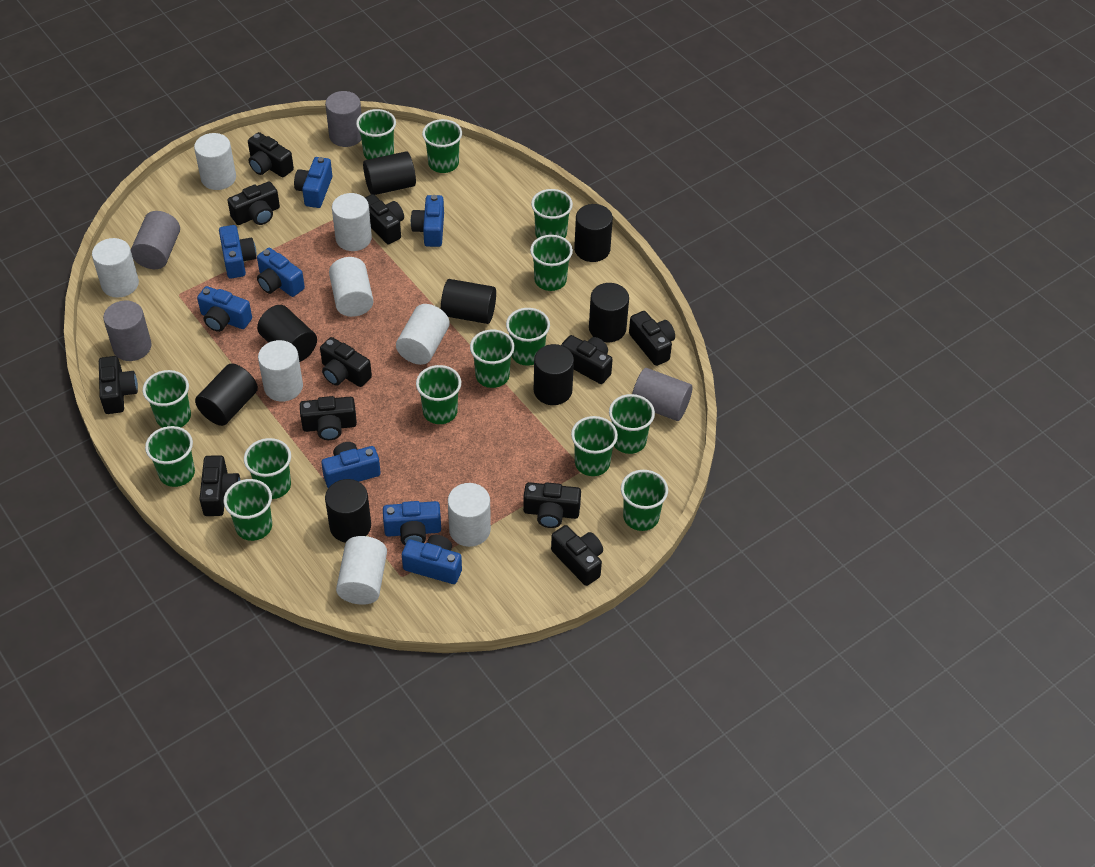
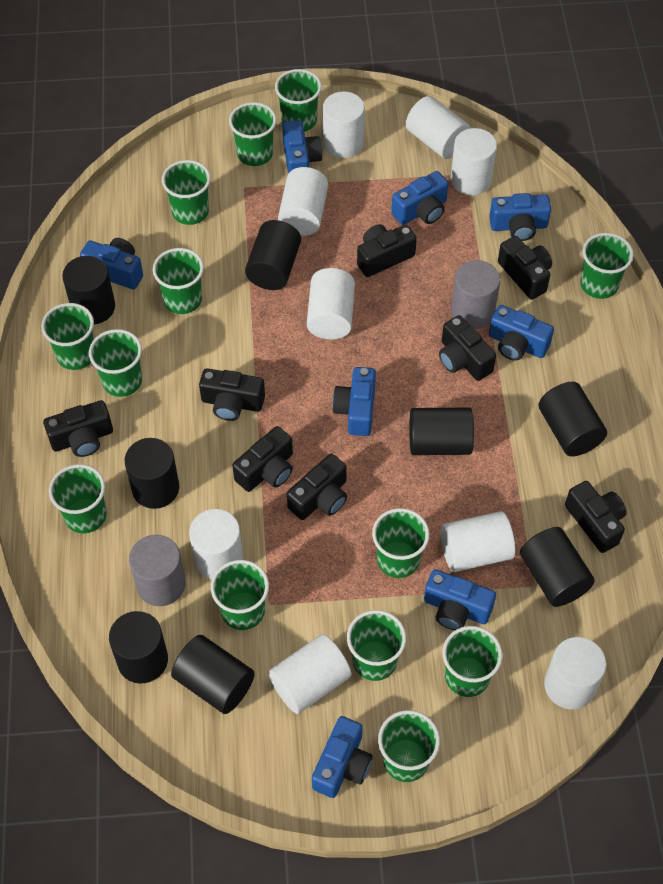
black camera: [99,356,138,414] [199,455,240,516] [227,181,280,225] [248,132,294,177] [300,396,357,440] [320,337,372,387] [365,194,404,244] [523,482,581,528] [551,525,603,586] [561,335,613,384] [629,311,675,366] = 11 -> [43,400,113,457] [199,368,265,421] [232,426,293,492] [287,454,347,520] [357,224,417,277] [439,315,496,381] [498,236,552,300] [565,481,626,553] = 8
green cup: [143,370,191,428] [145,426,195,487] [223,479,272,541] [244,438,291,499] [356,109,396,160] [416,365,461,424] [422,119,462,173] [470,330,515,388] [506,308,550,366] [530,235,573,291] [531,189,573,238] [571,416,618,476] [609,394,655,454] [621,470,668,531] = 14 -> [41,303,94,370] [49,464,107,533] [89,329,142,397] [153,248,204,314] [162,160,211,225] [211,560,269,630] [229,102,277,166] [275,69,322,132] [347,610,406,681] [372,508,429,578] [378,710,440,782] [443,626,502,697] [580,233,633,299] = 13
grey cylinder: [103,301,152,361] [131,211,180,269] [325,91,362,147] [632,368,692,421] = 4 -> [129,535,186,606] [451,260,500,329] = 2
white cylinder: [92,238,139,298] [194,133,236,190] [258,340,303,402] [329,257,373,317] [332,193,372,251] [336,536,387,605] [396,304,450,365] [448,483,491,547] = 8 -> [189,509,243,580] [268,634,351,714] [278,167,328,236] [307,268,355,340] [323,91,365,158] [406,96,471,159] [440,511,515,572] [450,128,497,195] [544,637,606,709] = 9

